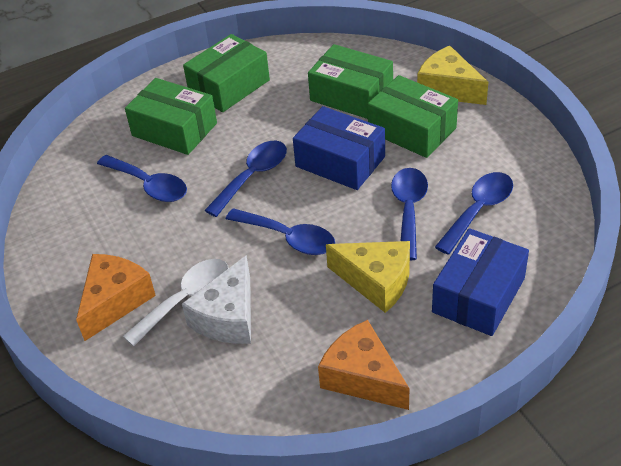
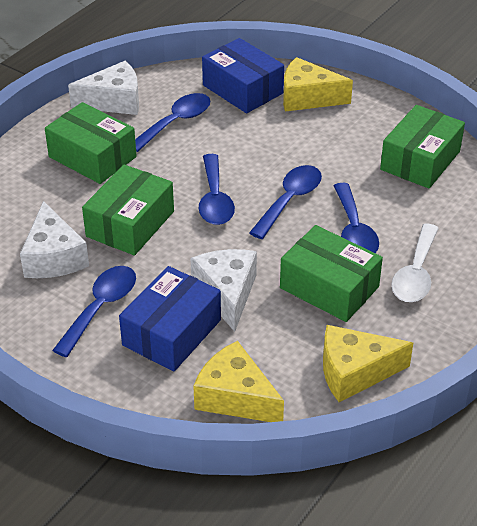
orange cheese: [76,254,156,341] [318,320,409,410] = 2 -> none = 0
white cheese: [182,255,251,344] = 1 -> [20,201,89,278] [68,61,139,115] [190,249,257,332] = 3
yellow cheese: [326,241,410,313] [417,46,488,105] = 2 -> [193,341,284,422] [283,57,353,112] [323,325,413,402] = 3

